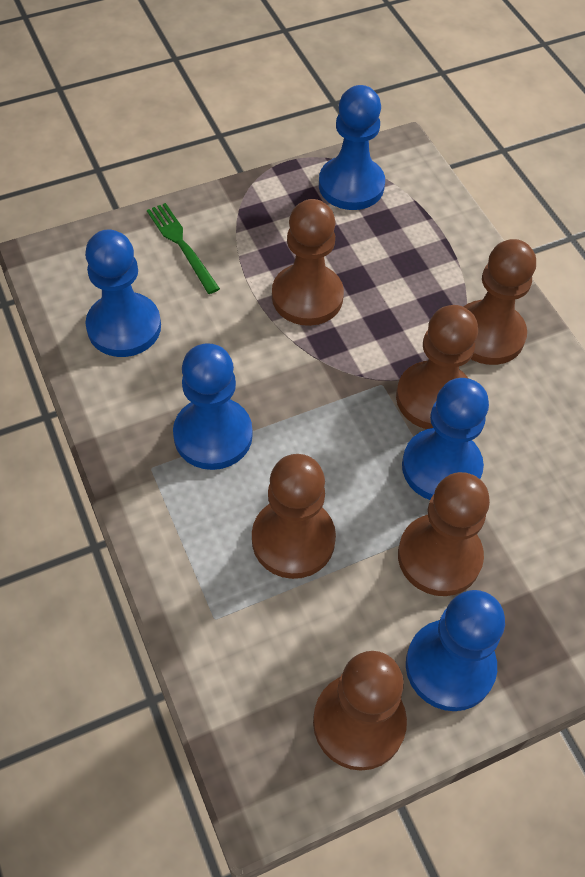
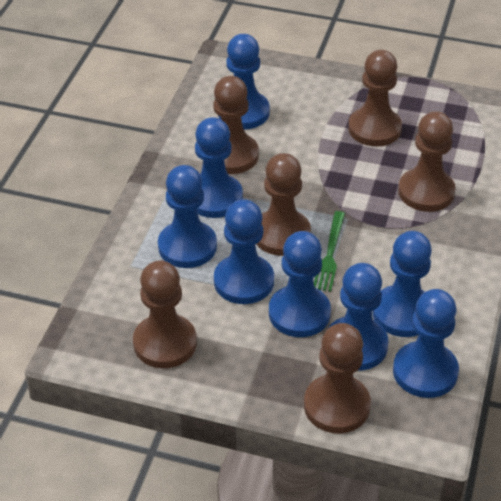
blue pawn: [85,230,161,357] [173,343,253,470] [319,85,385,210] [402,378,489,500] [406,590,505,711] = 5 -> [158,165,217,268] [195,117,243,218] [214,199,274,304] [218,34,270,129] [269,231,331,337] [328,263,389,371] [372,231,432,337] [393,289,459,398] = 8

